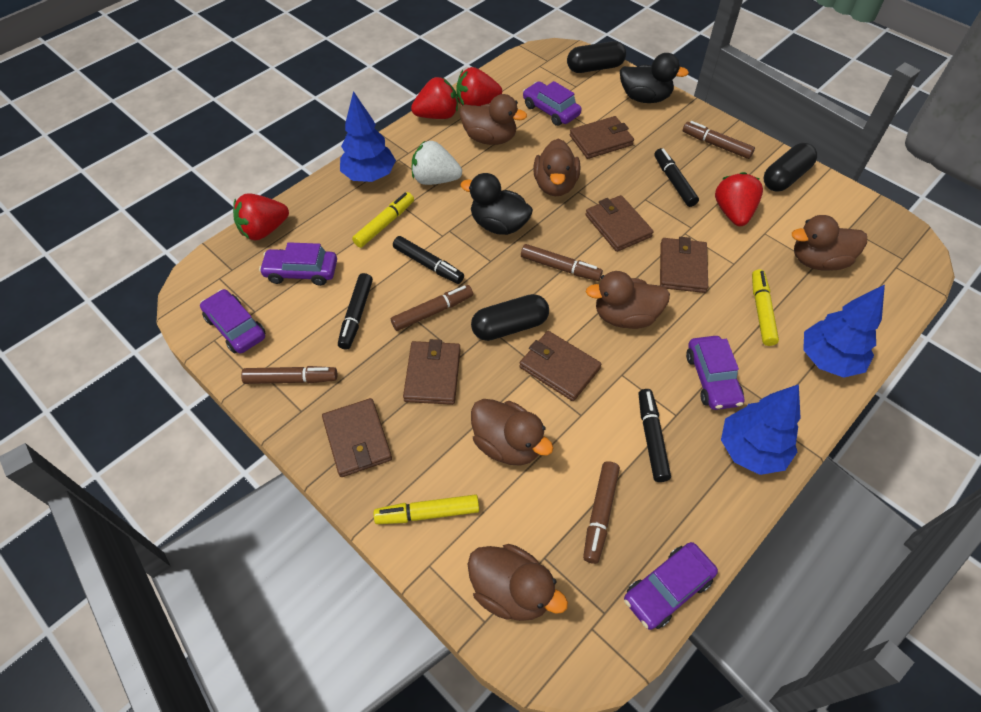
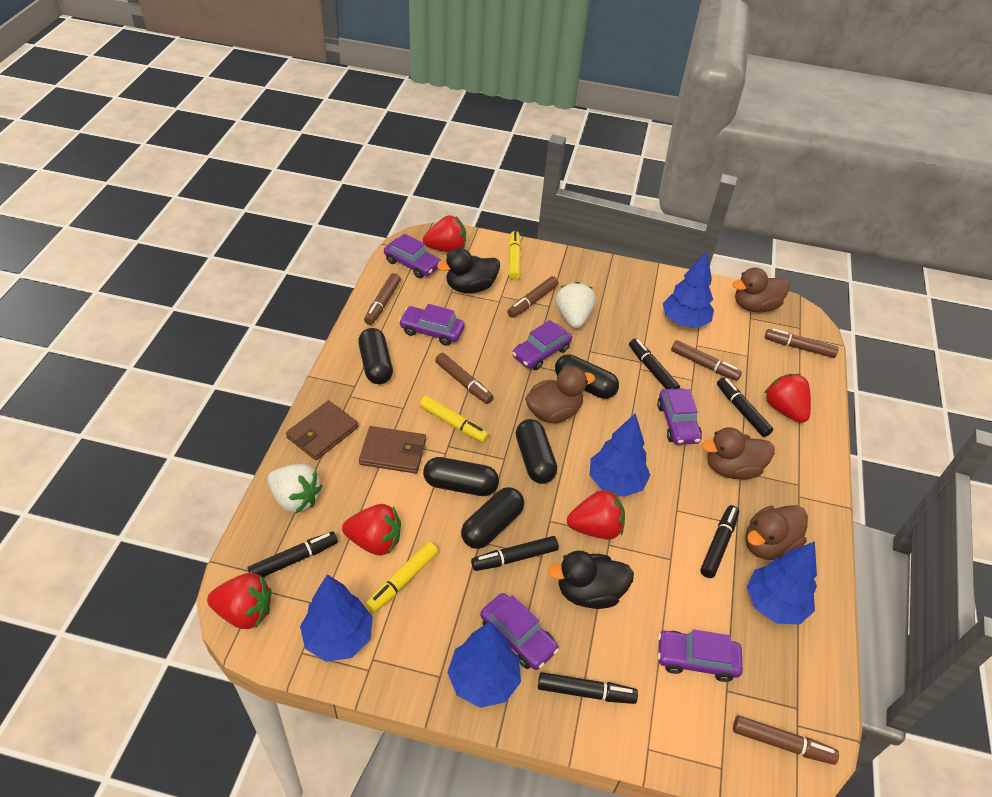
black capsule: [471,294,549,341] [567,41,626,73] [763,143,817,191] = 3 -> [358,328,393,384] [423,457,499,496] [461,487,524,549] [516,419,557,484] [555,354,619,399] = 5
black marker: [338,273,373,350] [393,236,464,284] [638,389,671,482] [654,148,699,207] = 4 -> [247,531,338,577] [471,536,559,571] [538,672,638,704] [629,338,680,389] [700,505,739,578] [717,377,773,437] = 6
blue tree: [340,91,396,182] [721,384,801,475] [803,284,885,378] = 3 -> [300,574,373,662] [447,621,521,708] [589,413,650,497] [663,251,714,328] [747,541,817,624] = 5
brown duck: [459,94,527,145] [468,544,568,621] [471,399,553,466] [533,139,580,196] [586,271,670,329] [792,215,867,270] = 6 -> [525,366,595,423] [702,427,774,480] [733,267,790,313] [745,505,808,560] = 4
brown marker: [241,366,337,384] [391,285,473,331] [521,244,603,281] [583,461,620,564] [683,121,755,159] = 5 -> [364,273,401,325] [435,353,494,404] [507,276,559,318] [671,340,742,381] [733,715,839,765] [765,328,839,358] = 6
brown wallet: [322,398,392,477] [403,339,461,405] [519,331,602,401] [570,116,634,159] [585,195,654,252] [660,237,708,293] = 6 -> [286,401,358,460] [359,426,426,473] = 2
purple car: [200,289,265,353] [259,242,337,286] [523,81,582,126] [624,542,718,630] [686,336,744,410] = 5 -> [384,234,441,278] [399,304,465,346] [480,593,559,670] [512,320,572,370] [657,388,702,445] [658,629,743,682] = 6
red strawberry: [233,193,289,240] [411,77,458,119] [456,67,502,106] [715,172,763,226] = 4 -> [207,573,272,629] [342,504,401,556] [423,215,466,253] [567,490,625,540] [764,374,811,423] = 5
white strawberry: [412,141,462,185] = 1 -> [267,464,322,513] [556,282,596,328] = 2

